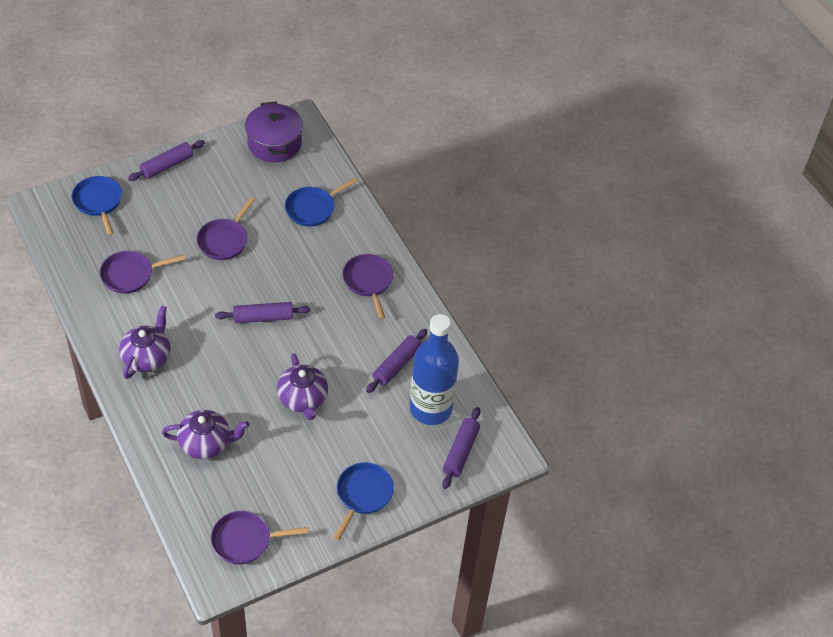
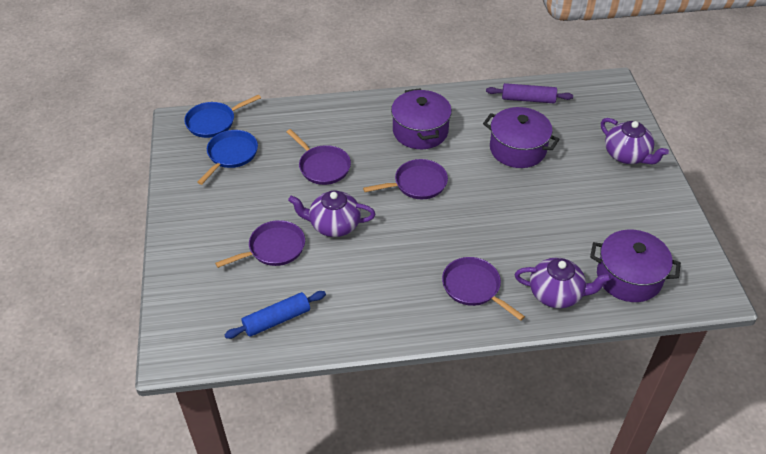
blue bottle: [410,314,459,425] = 1 -> none = 0
blue pan: [72,176,122,236] [285,178,358,227] [333,463,394,540] = 3 -> [184,94,261,138] [197,130,258,185] = 2
blue rolling pin: none = 0 -> [224,291,326,339] = 1
purple pot: [245,101,303,162] = 1 -> [391,88,452,149] [483,107,560,168] [590,230,681,302] = 3
purple rolling pin: [128,140,205,181] [215,302,311,323] [366,329,427,393] [442,407,480,489] = 4 -> [486,83,573,103] = 1

